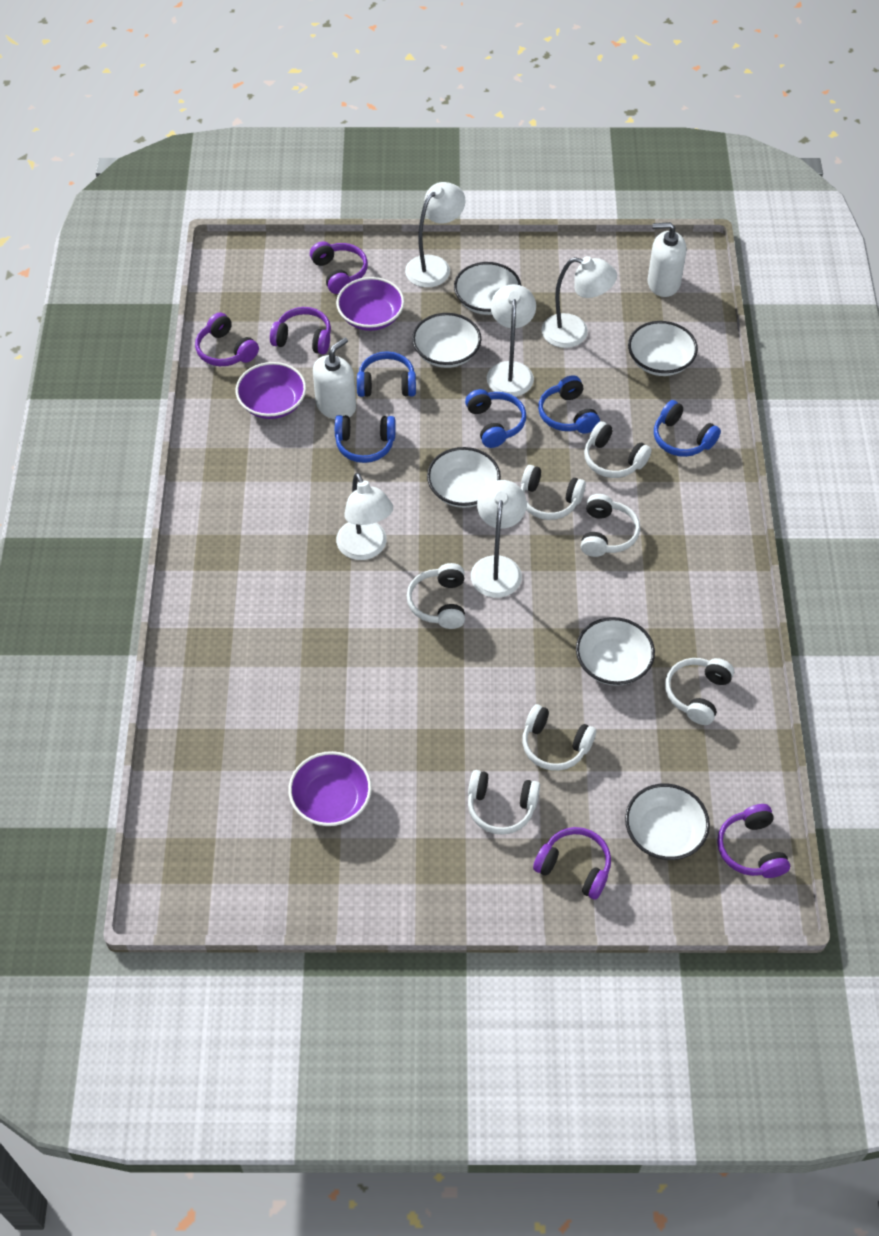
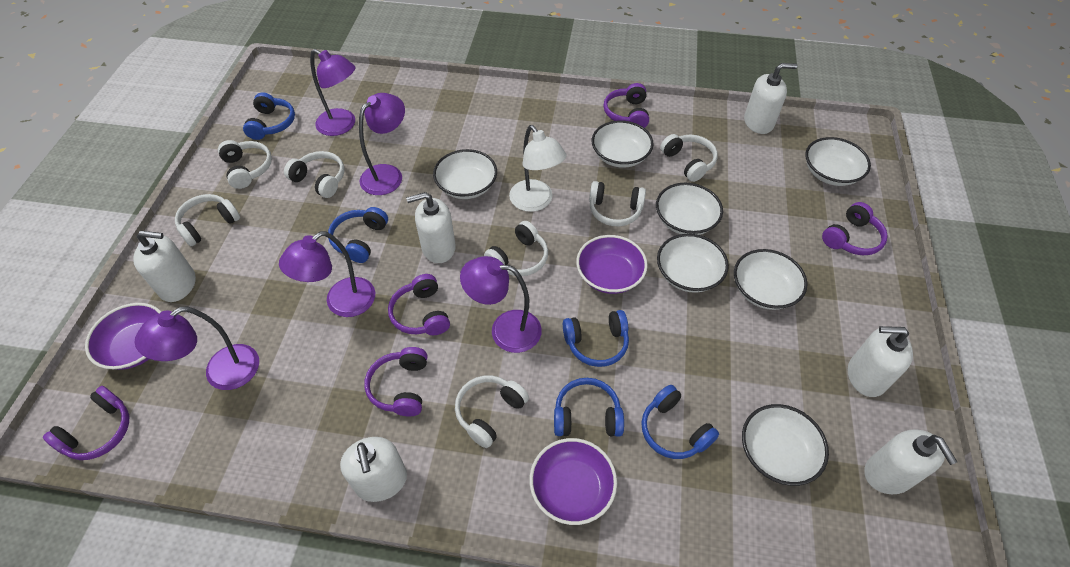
purple lamp: none = 0 -> [135,306,259,390] [279,231,375,317] [310,49,355,136] [359,93,405,195] [460,256,542,353] = 5
white bowl: [412,313,481,368] [427,447,501,508] [454,262,521,315] [576,617,655,686] [625,784,710,860] [628,321,698,376] = 6 -> [433,149,497,199] [592,120,654,168] [656,183,723,235] [657,234,729,293] [734,249,808,310] [742,404,829,486] [805,137,871,186] = 7
white lamp: [336,473,393,560] [405,182,466,288] [471,480,527,598] [487,284,536,397] [542,256,617,348] = 5 -> [509,125,567,212] = 1
white soap dispenser: [313,337,356,419] [648,222,687,297] = 2 -> [133,231,196,302] [340,437,407,502] [406,192,456,263] [744,63,798,134] [848,326,913,397] [864,429,957,494] = 6

